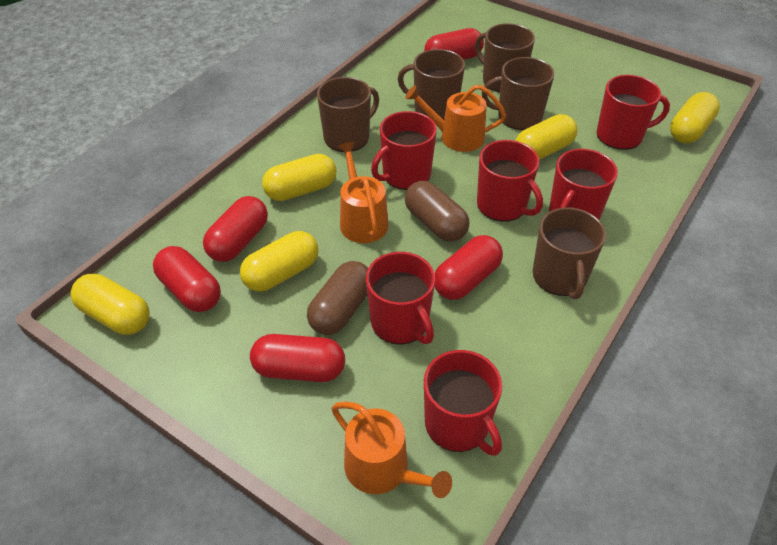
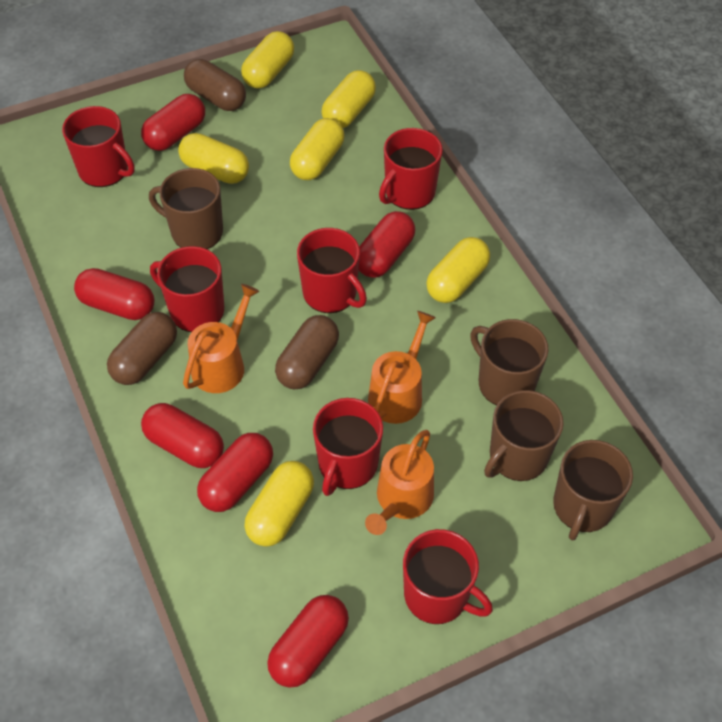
brown capsule: [307,261,368,335] [405,181,469,242] = 2 -> [107,312,177,385] [184,59,246,111] [275,315,339,389] = 3
brown mug: [317,77,379,152] [398,49,465,120] [475,23,535,92] [482,57,554,130] [533,207,606,299] = 5 -> [149,168,223,249] [470,319,549,405] [484,390,564,481] [553,440,633,541] = 4
red capsule: [153,246,221,312] [203,196,268,262] [250,334,345,382] [424,28,484,60] [434,235,503,300] = 5 -> [74,268,154,320] [141,94,205,151] [141,403,224,468] [197,433,273,512] [267,595,349,688] [359,211,415,278] = 6
yellow capsule: [71,274,150,335] [240,231,318,292] [262,154,336,201] [515,114,577,160] [670,92,720,143] = 5 -> [178,133,249,184] [241,31,294,89] [244,461,314,547] [290,118,344,180] [321,70,376,128] [426,237,490,303] = 6

